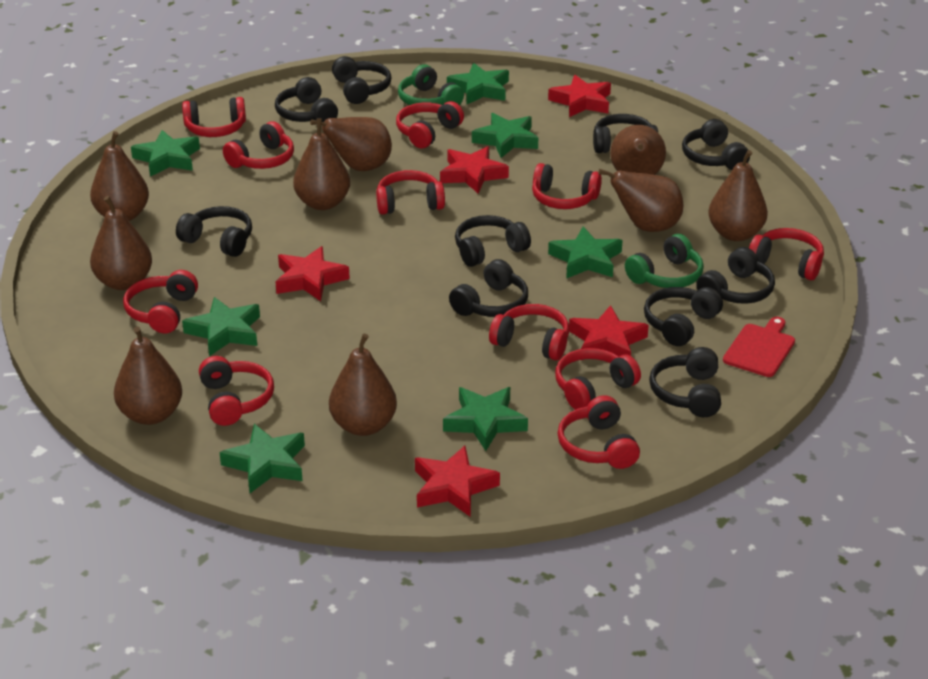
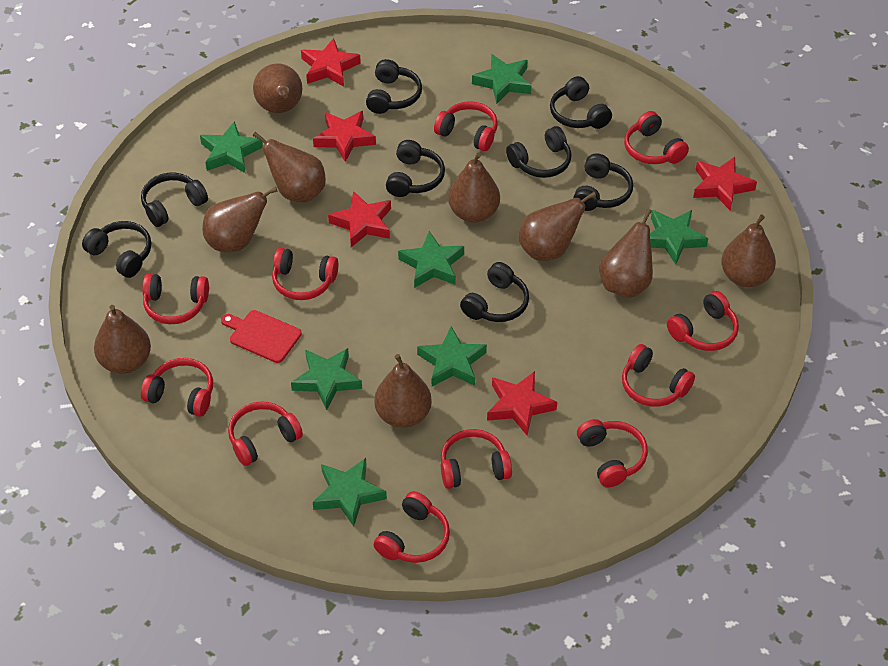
black headphones: [176,206,252,257] [275,77,338,122] [332,56,392,104] [449,259,528,317] [455,215,531,267] [593,114,658,153] [644,287,723,346] [649,347,721,417] [682,119,750,170] [696,247,775,304] = 10 -> [82,221,151,278] [141,173,208,227] [366,59,422,114] [386,140,445,197] [460,262,529,322] [506,126,572,178] [550,76,612,129] [573,153,633,211] = 8
green headphones: [398,64,464,105] [625,234,704,288] = 2 -> none = 0

